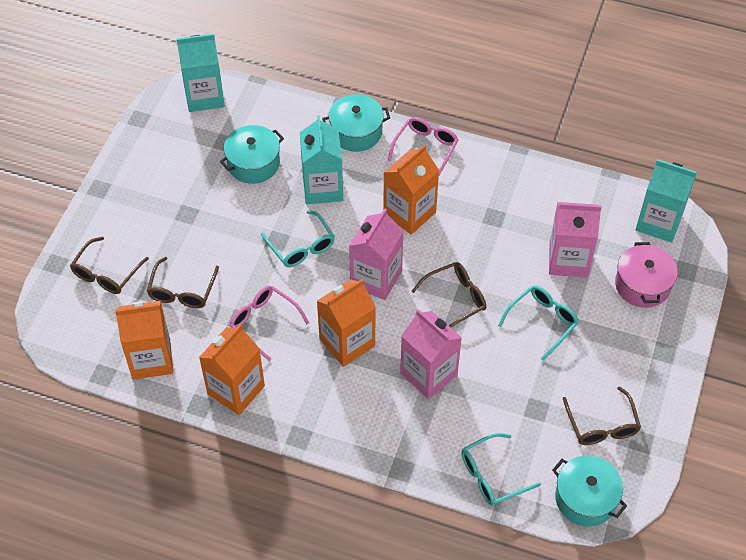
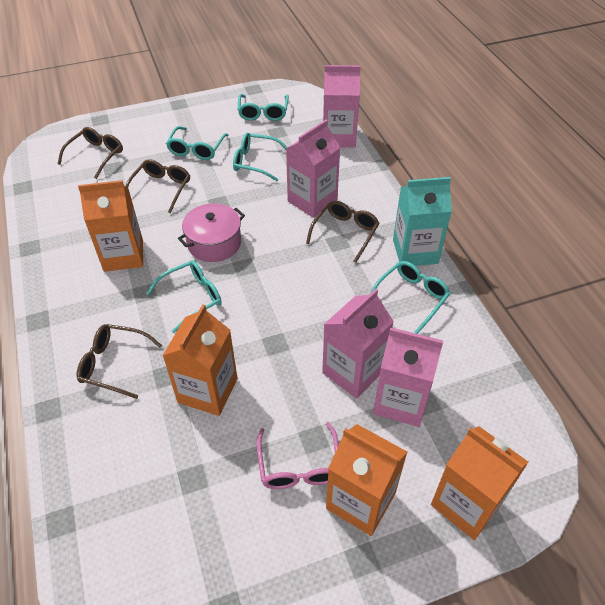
pink carton: [349,209,404,300] [400,309,462,399] [549,202,602,278] = 3 -> [286,120,340,218] [322,289,394,399] [323,65,361,148] [373,328,443,427] = 4
pink glasses: [230,286,309,361] [388,117,458,175] = 2 -> [257,422,339,489] = 1
turquoise carton: [176,34,225,112] [300,115,343,204] [636,159,697,243] = 3 -> [393,177,452,266] = 1
turquoise glasses: [261,210,335,267] [461,433,541,506] [498,285,579,361] = 3 -> [146,260,222,333] [166,126,228,160] [233,132,288,181] [238,94,289,121] [371,261,450,334] = 5
turquoise pot: [220,125,284,184] [322,94,390,152] [552,456,627,526] = 3 -> none = 0

